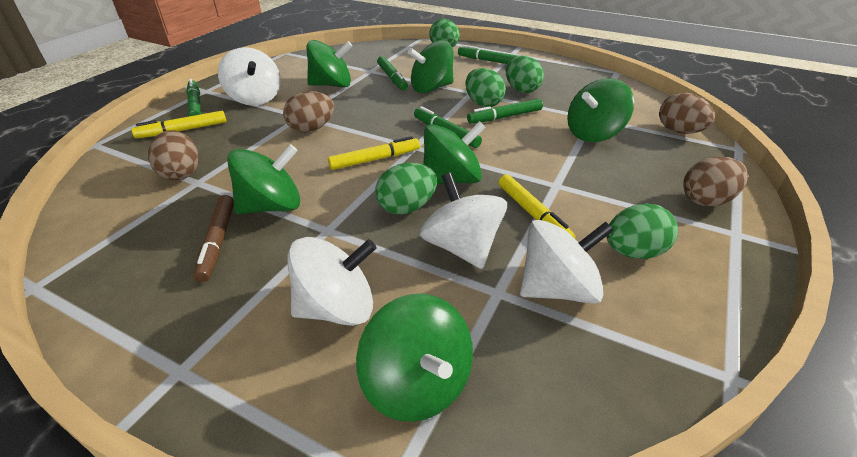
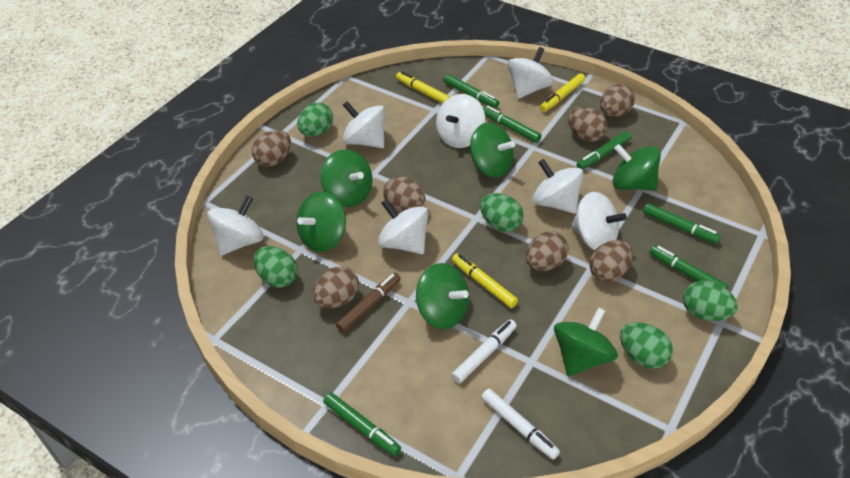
brown egg: [148,130,199,181] [283,91,334,133] [659,93,715,134] [683,156,748,207] = 4 -> [252,130,291,167] [313,267,359,308] [383,176,425,211] [526,231,569,271] [568,107,608,142] [589,240,633,282] [600,84,635,117] = 7
green marker: [186,79,201,116] [377,56,408,90] [414,106,482,148] [458,45,518,64] [467,99,543,124] = 5 -> [323,392,401,456] [443,74,499,108] [483,106,542,143] [576,131,631,170] [643,203,721,244] [650,245,729,289] = 6
white marker: none = 0 -> [452,319,517,383] [481,389,560,460] = 2
white spinning top: [218,47,281,106] [288,237,376,326] [420,172,507,269] [520,220,614,304] = 4 -> [207,195,264,256] [343,101,385,148] [378,199,429,254] [436,94,485,148] [507,47,554,99] [532,159,583,214] [571,192,627,250] = 7

